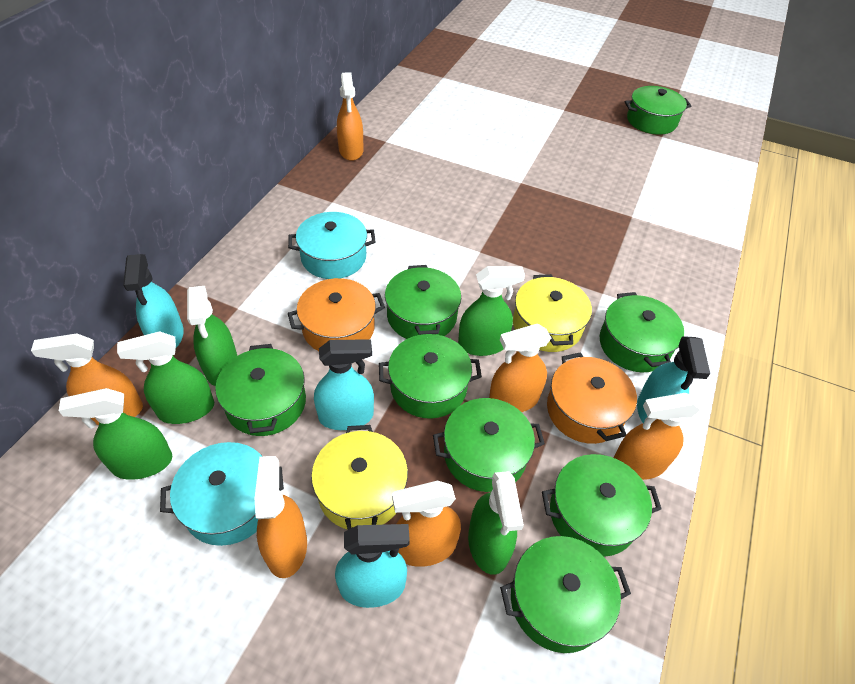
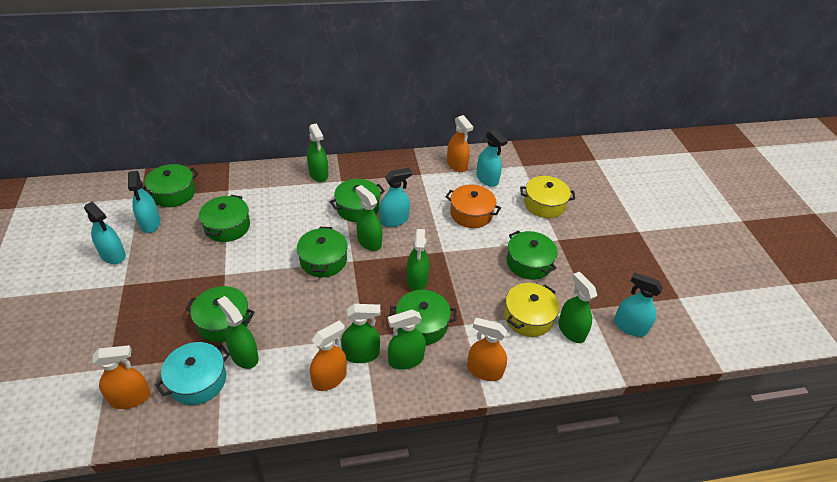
green pot: [215,344,306,436] [379,334,482,419] [385,265,461,339] [433,398,545,492] [500,536,631,653] [542,454,662,557] [600,292,684,372] [624,86,691,135] = 8 -> [142,164,199,207] [185,286,255,342] [199,195,250,242] [297,227,348,277] [330,179,385,222] [390,290,457,345] [507,230,557,280] = 7
green spray bottle: [59,388,173,480] [117,331,214,424] [187,286,237,386] [458,266,525,356] [468,471,524,575] = 5 -> [217,296,259,369] [307,123,328,182] [341,304,380,363] [356,185,382,251] [388,309,426,370] [407,229,429,291] [558,271,597,343] = 7
orange pot: [288,278,385,351] [547,352,637,444] = 2 -> [446,185,501,228] = 1
orange spray bottle: [31,333,143,425] [254,456,307,578] [337,72,364,161] [392,481,461,567] [489,324,551,412] [614,393,700,480] = 6 -> [92,345,151,409] [310,320,347,391] [447,115,473,172] [467,318,507,381] = 4
turquoise pot: [160,442,284,546] [288,212,376,279] = 2 -> [155,342,230,405] = 1
turquoise spray bottle: [123,254,184,348] [314,339,374,430] [335,524,410,608] [637,336,710,423] = 4 -> [84,201,126,264] [128,171,160,233] [380,168,412,227] [476,129,508,187] [614,272,663,337] = 5

